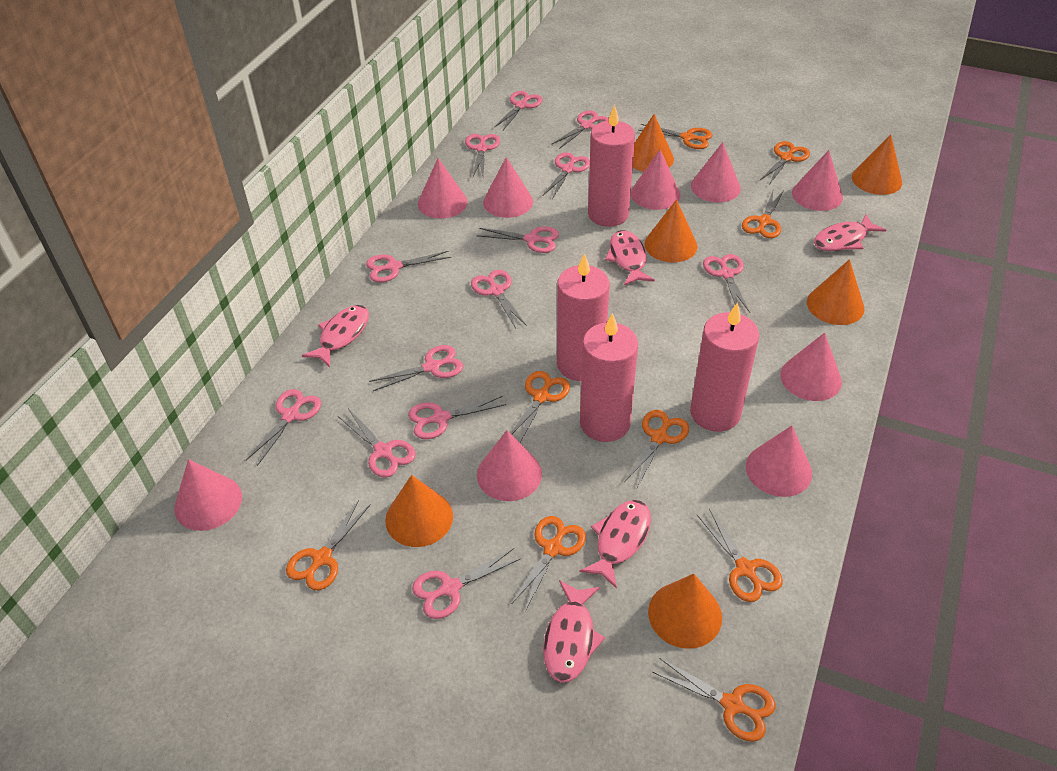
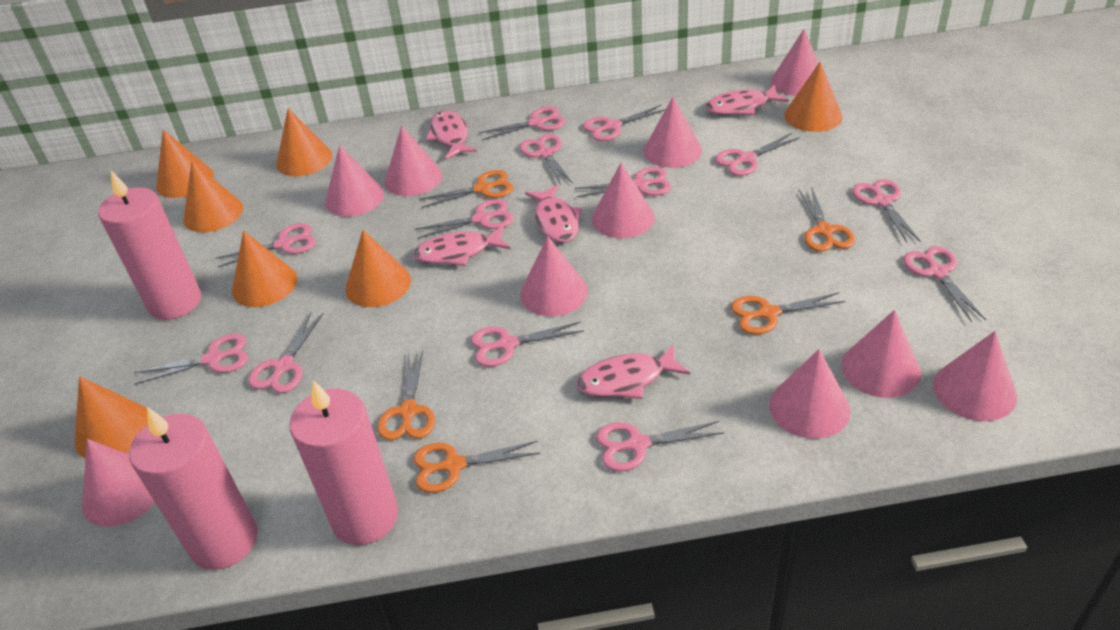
orange cone: [385,475,453,547] [633,114,674,172] [644,199,697,263] [648,574,722,649] [807,259,864,325] [852,134,902,195] = 6 -> [75,376,148,458] [156,129,214,198] [183,161,243,232] [232,230,297,307] [276,108,332,176] [345,230,411,307] [784,62,843,132] = 7
orange scissors: [286,500,371,591] [511,371,570,442] [511,516,586,611] [624,410,689,488] [638,124,713,149] [653,658,776,742] [697,509,783,602] [742,188,784,238] [760,141,810,185] = 9 -> [378,351,435,440] [413,441,540,493] [419,170,514,208] [731,292,845,335] [798,186,856,252] = 5
pink candle: [557,253,610,381] [580,313,638,442] [588,105,635,227] [690,302,759,432] = 4 -> [98,171,201,320] [129,407,258,570] [289,380,398,545] = 3
pink cone: [174,459,242,531] [418,158,468,219] [477,430,542,501] [483,157,533,218] [631,150,681,210] [691,142,741,202] [746,425,812,497] [780,333,842,401] [792,150,843,211] = 9 -> [82,439,155,527] [325,145,384,217] [385,125,442,196] [520,236,588,316] [592,163,655,238] [644,96,702,168] [769,349,850,439] [771,29,819,96] [841,310,921,398] [933,331,1017,421] = 10

